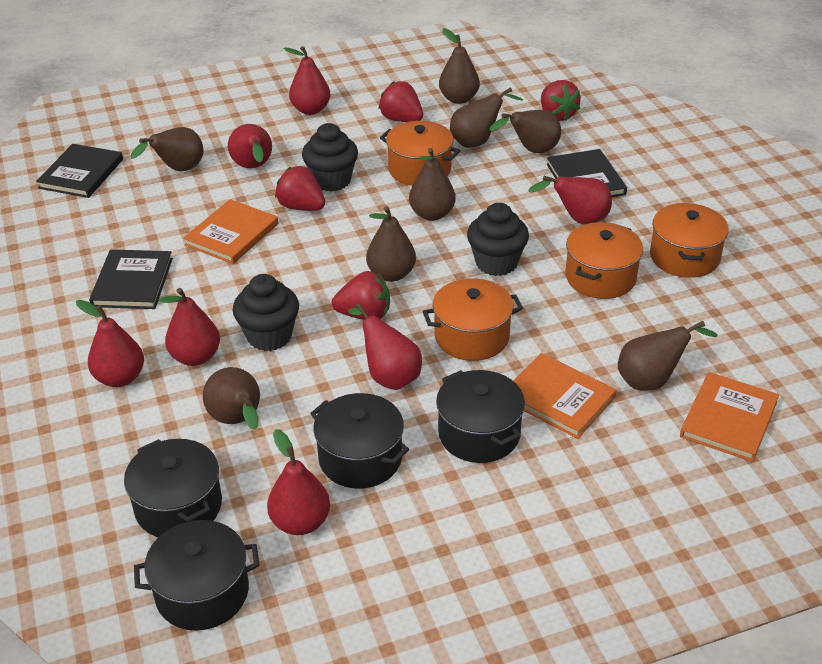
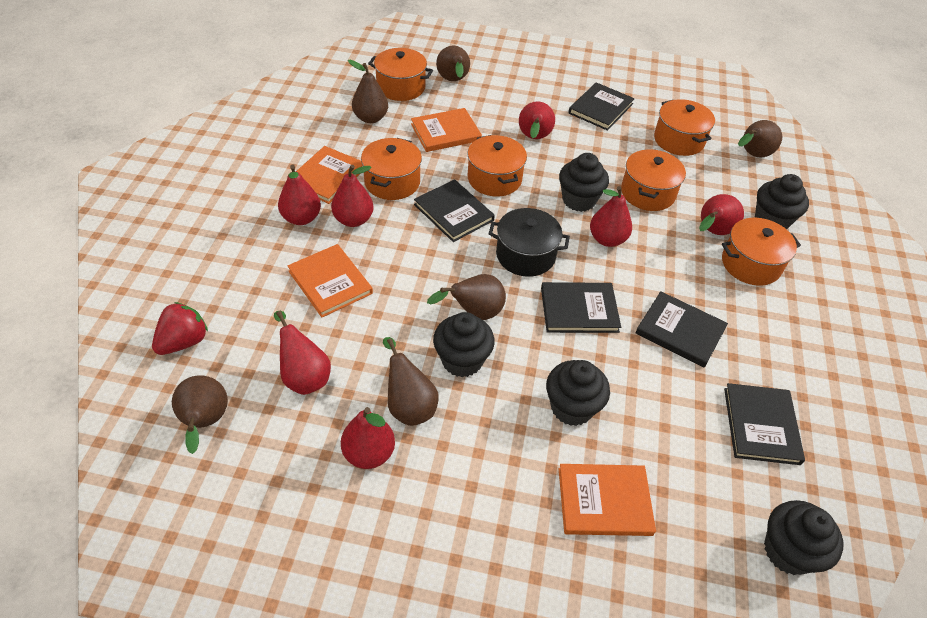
black book: [36,144,123,198] [89,249,173,309] [547,149,627,197] = 3 -> [414,179,495,242] [541,282,621,333] [568,82,635,131] [636,291,728,368] [724,383,805,465] = 5
black cupcake: [233,274,299,351] [302,123,358,191] [467,203,529,276] = 3 -> [433,312,495,377] [546,360,610,426] [559,153,609,212] [755,174,809,229] [764,500,843,575] = 5
black pot: [124,439,222,537] [134,520,259,631] [310,393,409,489] [436,370,525,463] = 4 -> [489,208,570,277] = 1
brown pear: [130,127,203,171] [203,367,260,430] [366,206,416,282] [409,148,456,221] [439,28,480,104] [450,87,523,148] [490,110,561,153] [618,321,718,391] = 8 -> [172,375,228,454] [348,60,388,123] [383,337,439,426] [427,274,506,320] [436,46,470,81] [738,120,782,158] = 6
orange book: [183,199,278,264] [513,353,617,439] [680,372,779,462] = 3 -> [288,244,373,318] [296,146,363,204] [411,108,482,152] [559,464,656,536] = 4
orange pot: [380,121,460,186] [423,278,523,361] [565,222,643,299] [650,203,729,278] = 4 -> [361,138,422,200] [368,48,433,101] [467,135,527,196] [621,149,686,211] [654,99,715,156] [722,218,801,286] = 6
red strawberry: [275,166,325,211] [332,271,390,320] [378,81,423,122] [541,80,581,121] = 4 -> [152,302,208,355] = 1

